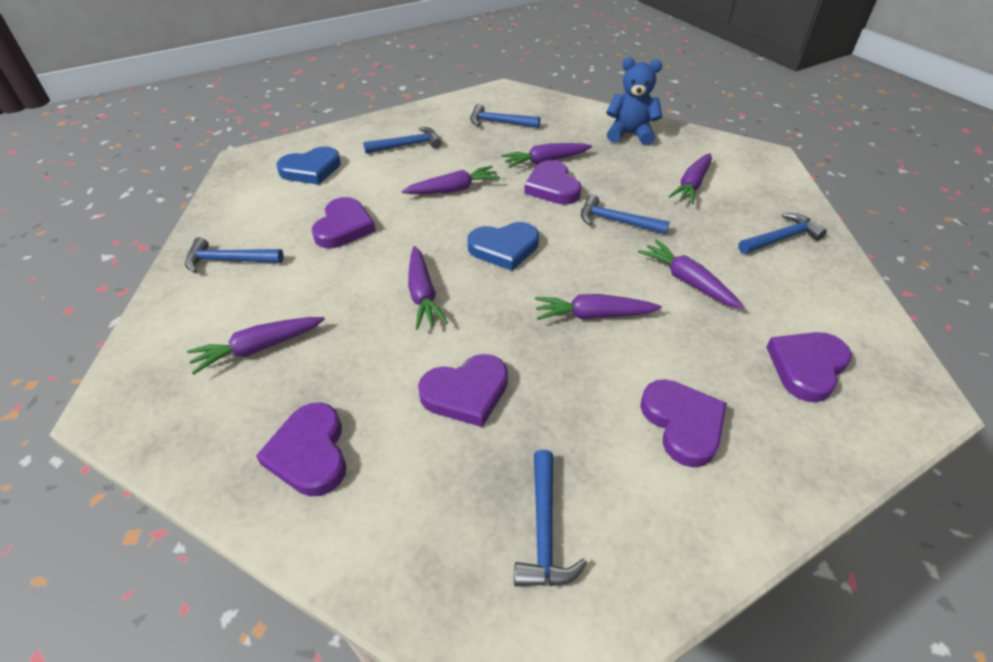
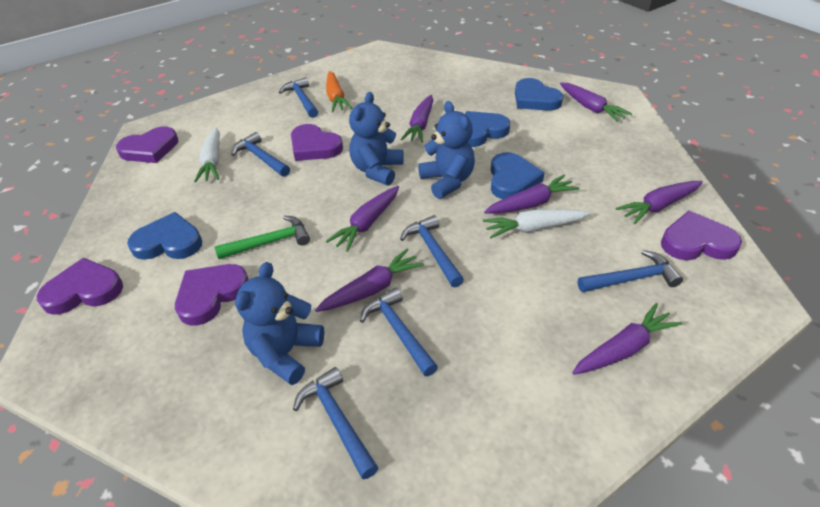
blue heart: [276,146,341,185] [468,222,539,271] = 2 -> [127,212,202,260] [465,111,510,147] [491,152,545,199] [515,78,563,111] = 4
blue teddy bear: [606,58,662,145] = 1 -> [235,262,324,385] [349,92,404,185] [418,101,475,199] = 3
green hammer: none = 0 -> [215,216,310,259] = 1
orange carrot: none = 0 -> [326,71,352,112] = 1
purple heart: [256,402,347,497] [312,197,376,248] [418,354,508,427] [524,160,582,204] [640,379,727,467] [766,332,852,402] = 6 -> [37,258,123,315] [116,126,178,163] [175,264,249,326] [291,124,343,161] [661,211,742,260] = 5
white carrot: none = 0 -> [194,127,220,183] [483,209,590,238] = 2

